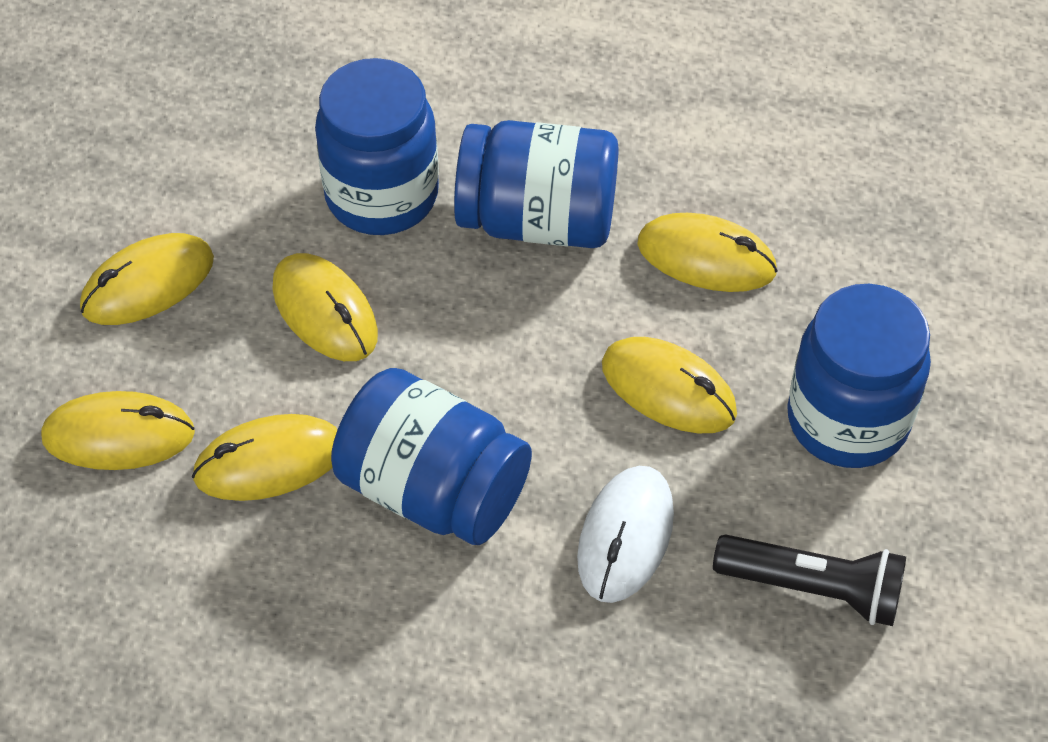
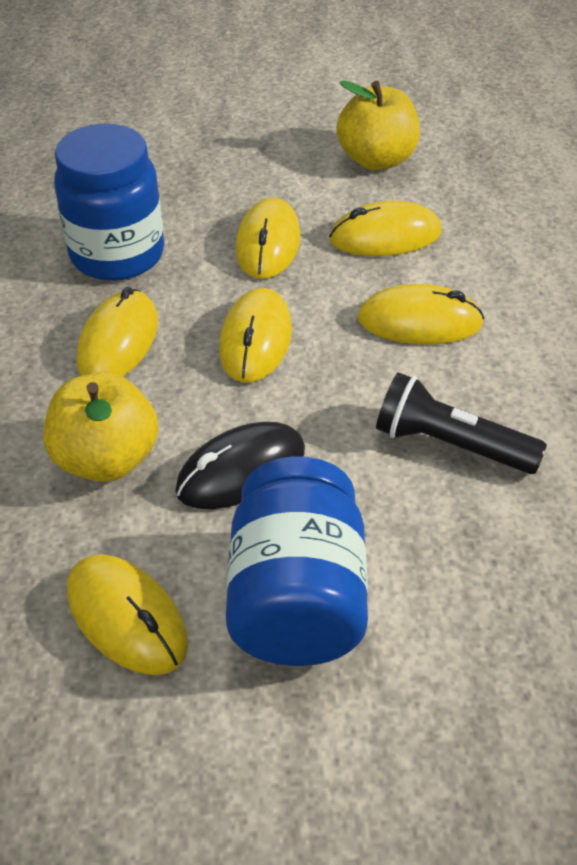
black mouse: none = 0 -> [175,422,305,509] = 1
blue jar: [315,58,439,235] [331,368,532,545] [454,120,619,248] [787,284,931,468] = 4 -> [54,124,164,281] [226,456,368,666] = 2
white mouse: [577,466,674,603] = 1 -> none = 0
yellow apple: none = 0 -> [43,372,159,482] [336,80,420,170] = 2

